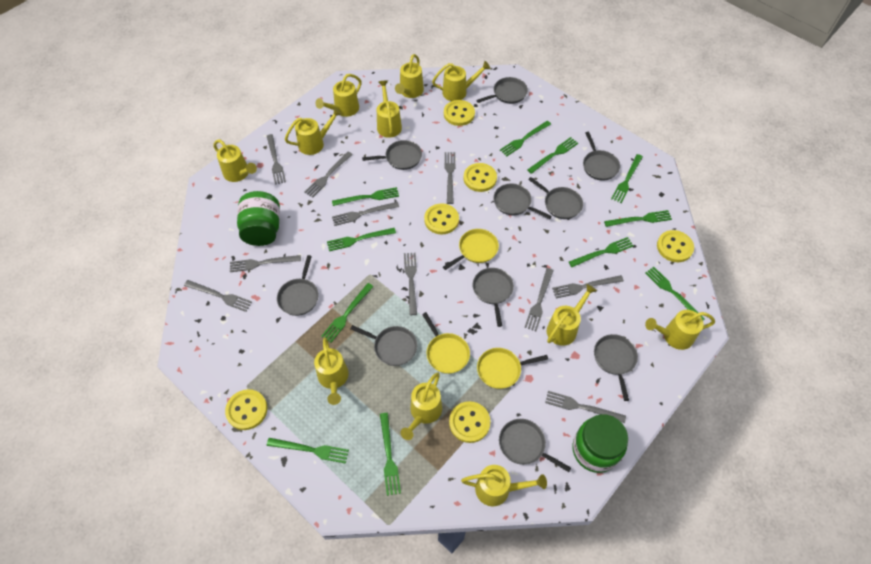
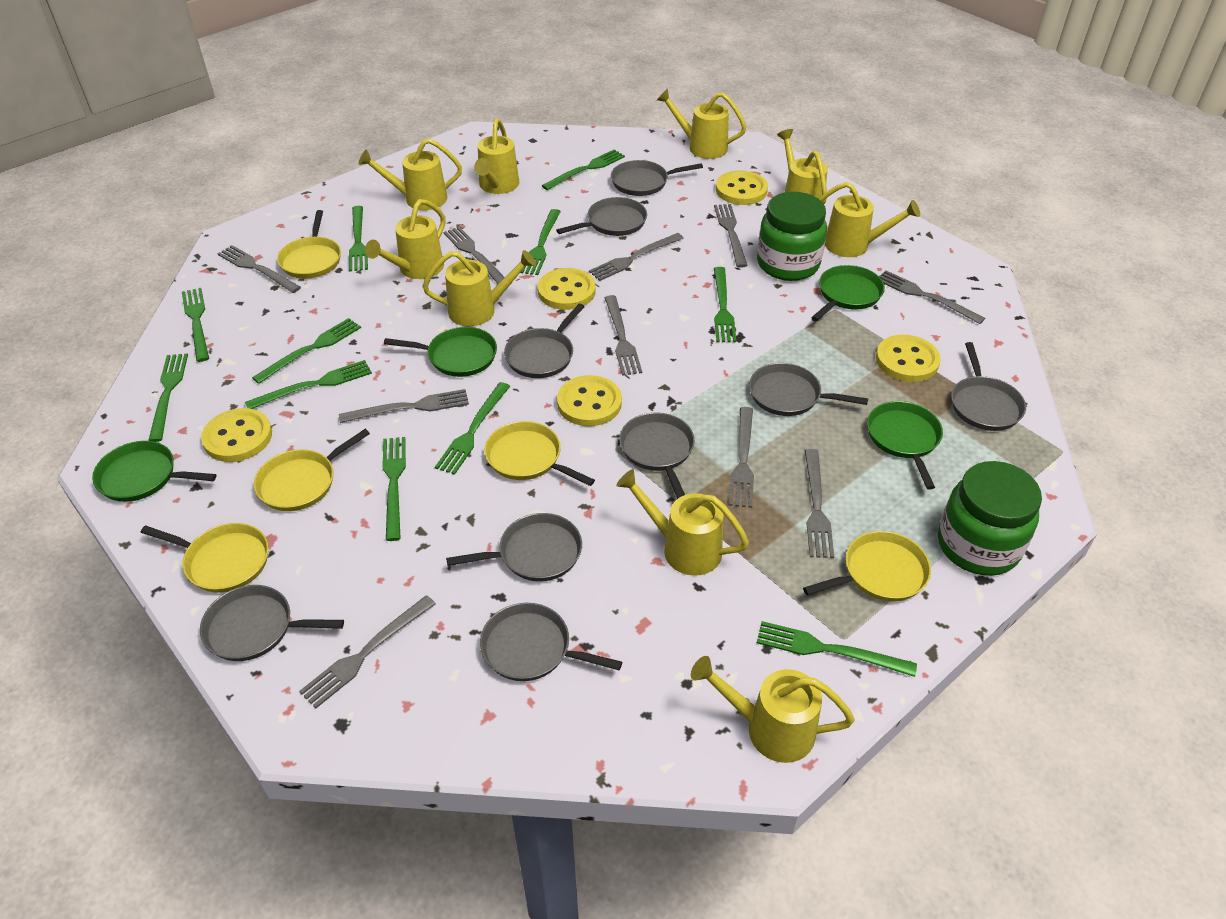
green pan: none = 0 -> [92,441,217,502] [384,327,497,377] [811,265,885,321] [867,401,943,490] = 4
grey pan: [277,255,318,316] [350,325,417,366] [362,140,422,170] [473,268,514,327] [476,77,528,104] [493,183,551,219] [499,419,571,472] [528,177,583,219] [583,132,620,181] [594,334,638,401] = 10 -> [200,585,344,661] [446,513,582,581] [480,603,622,681] [504,303,585,378] [556,197,647,236] [611,160,703,196] [619,413,695,499] [749,363,868,416] [951,342,1026,431] = 9
yellow button: [225,389,267,430] [424,204,459,234] [444,100,475,126] [449,401,491,443] [464,163,497,192] [657,230,694,262] = 6 -> [201,408,272,462] [538,268,595,310] [557,375,622,426] [716,170,768,205] [876,334,941,382] = 5
yellow pan: [422,312,470,374] [443,229,499,270] [477,348,548,389] = 3 -> [141,523,269,593] [254,429,370,511] [277,210,341,279] [484,421,595,486] [803,531,931,602] = 5
yellow watering can: [214,139,257,182] [284,107,342,155] [314,338,349,405] [315,74,362,117] [377,80,402,138] [395,54,424,98] [400,373,442,440] [432,61,491,101] [461,465,547,506] [547,284,597,346] [645,310,715,350] = 11 -> [358,138,462,210] [365,199,445,279] [422,250,536,326] [474,118,519,194] [616,469,749,576] [657,88,746,159] [691,656,855,763] [777,129,828,204] [818,182,920,257] = 9

